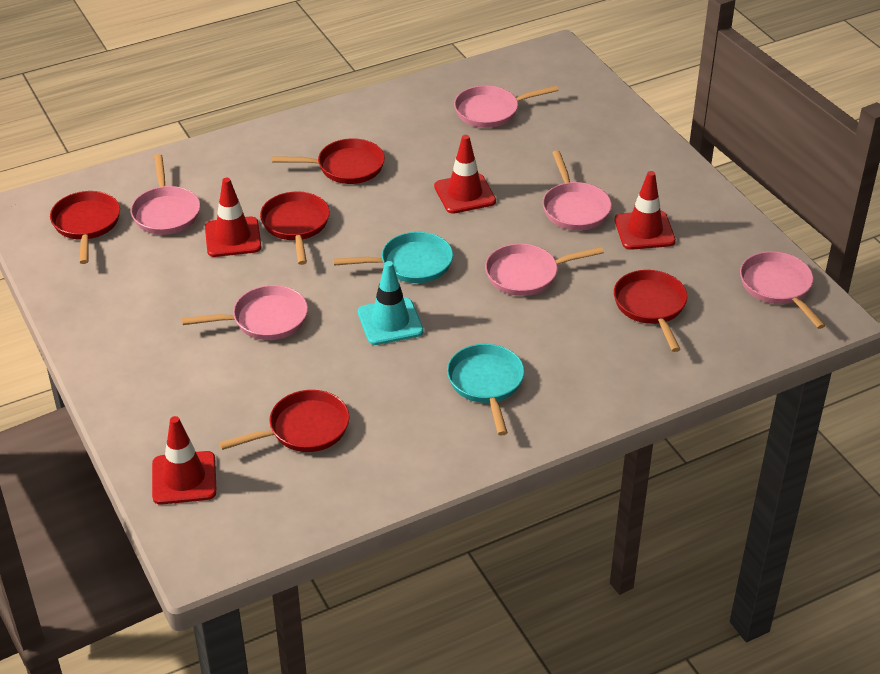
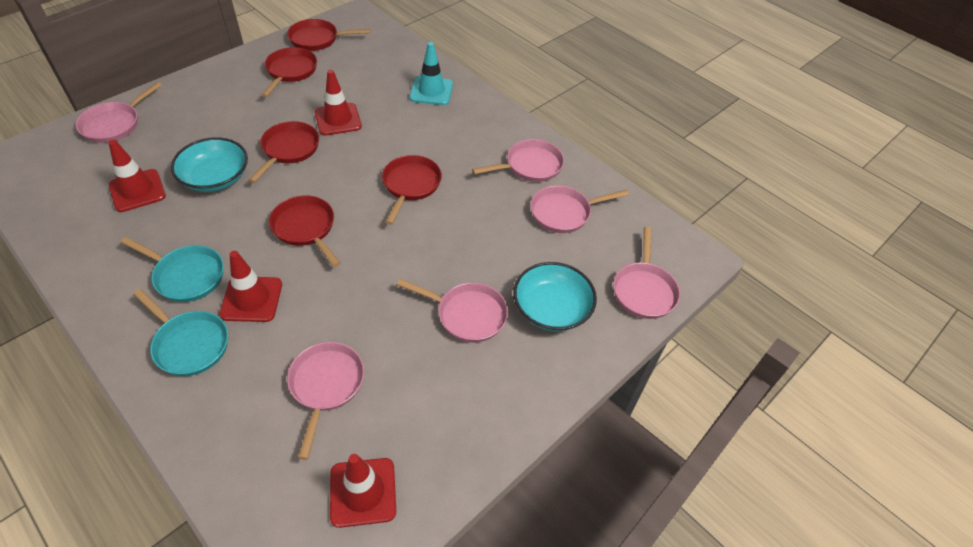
turquoise bowl: none = 0 -> [171,137,248,192] [513,262,597,331] = 2

